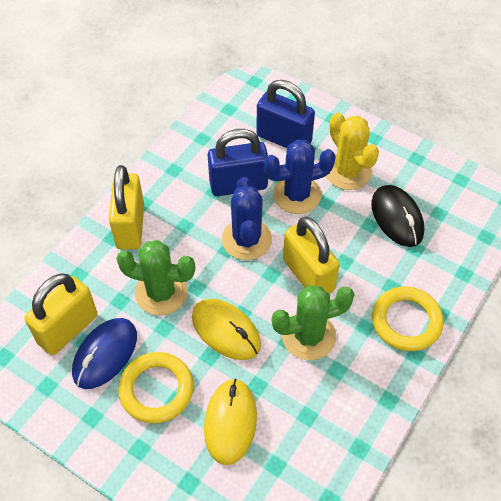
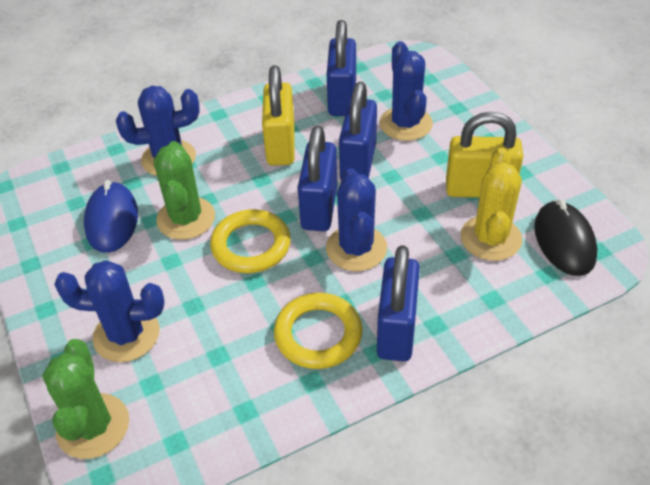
blue cactus: [222,177,272,260] [264,139,336,214] = 2 -> [54,260,165,362] [116,86,200,176] [326,168,387,271] [379,41,433,141] = 4
blue padlock: [208,129,268,196] [256,80,315,148] = 2 -> [298,125,337,231] [327,20,356,116] [339,82,377,179] [377,245,420,361] = 4
yellow mouse: [192,299,261,360] [204,379,257,465] = 2 -> none = 0
yellow padlock: [24,274,97,355] [109,165,144,249] [283,216,340,294] = 3 -> [262,65,295,166] [446,112,523,198] = 2

